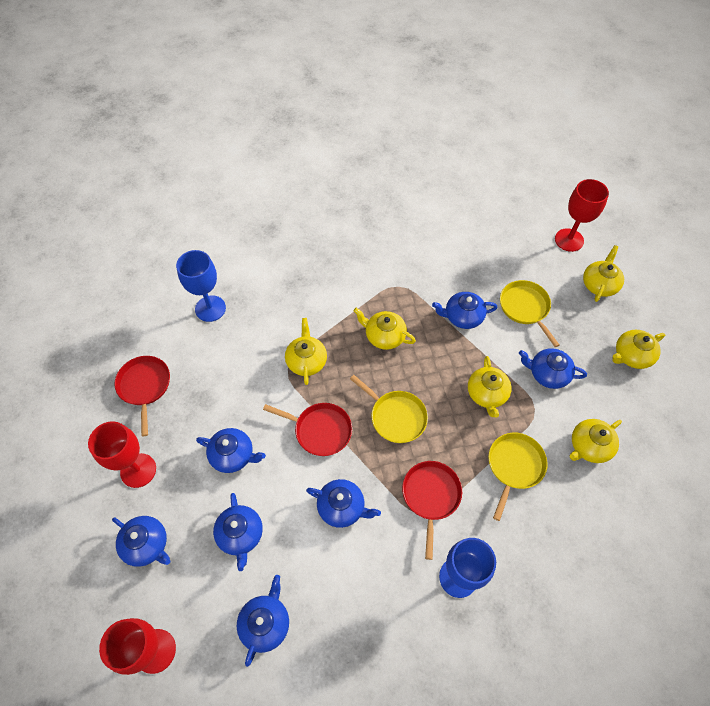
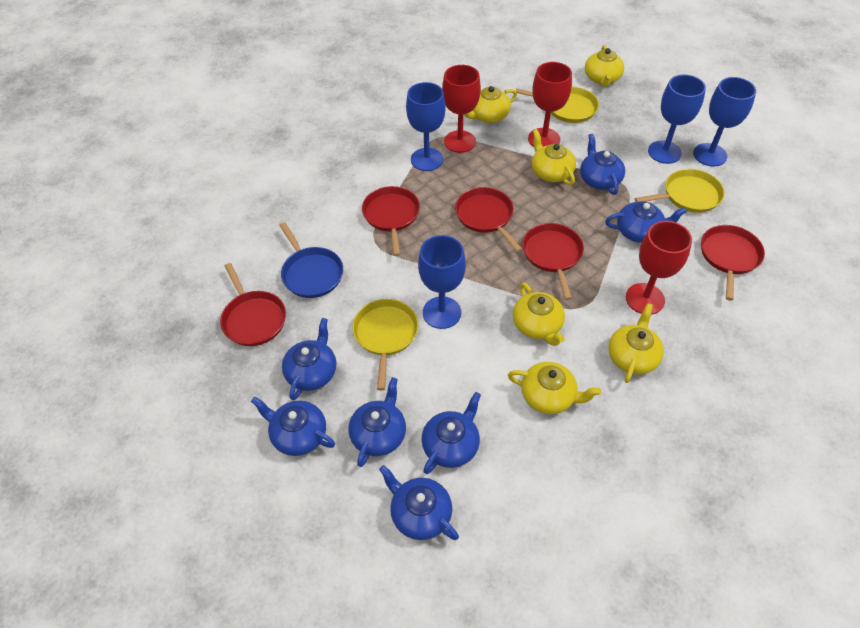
blue goblet: [176,250,226,322] [439,538,496,598] = 2 -> [406,82,446,171] [418,235,466,329] [648,74,706,164] [693,77,756,166] = 4
blue pan: none = 0 -> [279,222,343,298] = 1
red pan: [115,356,170,437] [263,403,352,456] [402,461,462,560] = 3 -> [220,263,286,346] [362,186,420,256] [455,187,522,252] [522,223,584,300] [701,225,765,301] = 5

